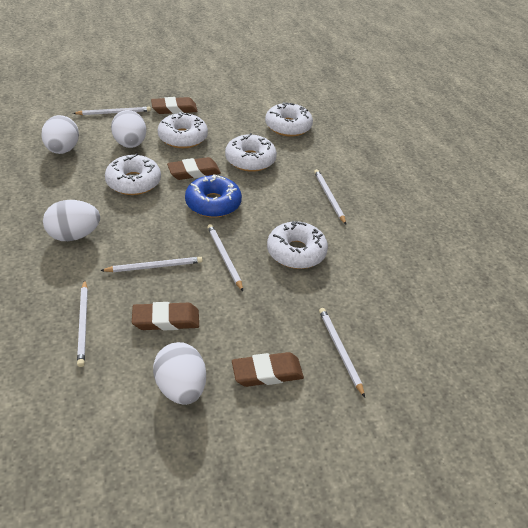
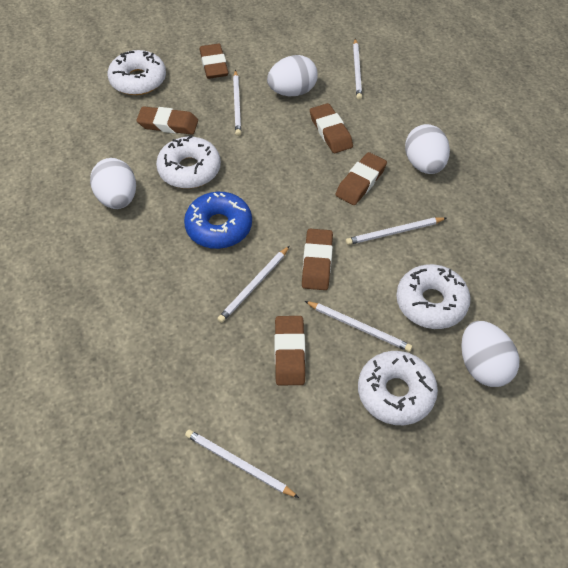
brown eraser: [132,302,199,330] [151,97,198,114] [167,157,221,180] [232,352,304,387] = 4 -> [136,106,198,135] [199,44,229,79] [274,316,305,385] [302,229,333,290] [310,103,353,153] [335,152,387,205] = 6
white donut: [105,153,161,195] [158,112,208,148] [225,133,277,172] [265,102,313,137] [267,221,328,269] = 5 -> [108,50,166,95] [156,135,221,189] [358,351,438,425] [396,264,471,329] = 4

